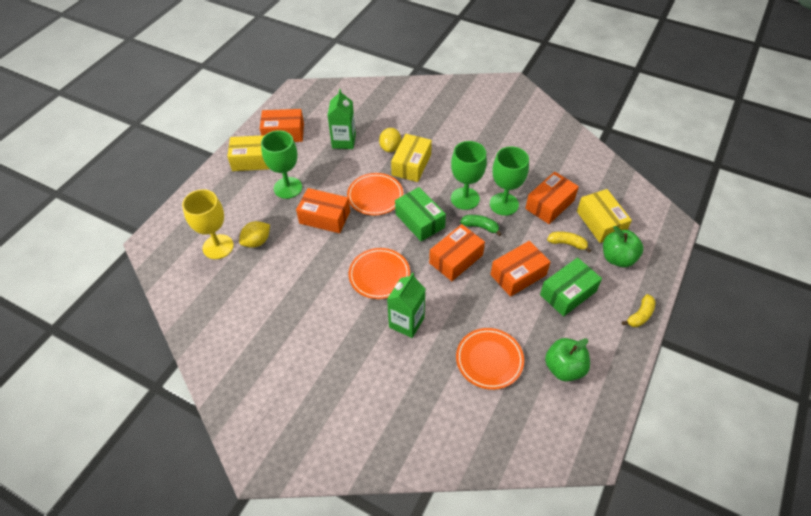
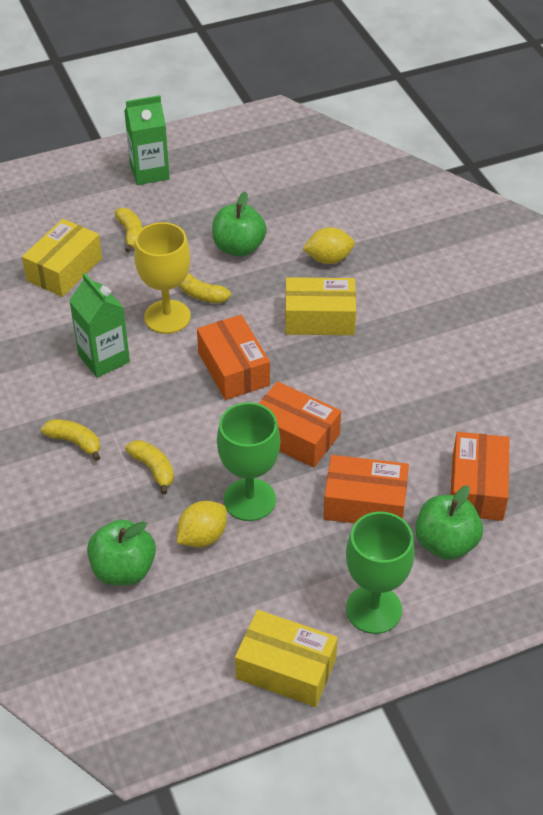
green apple: [545,338,590,381] [603,226,643,267] = 2 -> [87,519,156,586] [212,192,267,257] [415,485,483,560] = 3
green banana: [460,215,502,236] = 1 -> none = 0
green box: [395,187,446,241] [540,257,602,317] = 2 -> none = 0
green goblet: [261,130,302,199] [451,141,487,210] [490,146,529,216] = 3 -> [217,402,280,521] [346,512,415,634] = 2
orange box: [260,109,304,142] [296,188,350,233] [429,224,485,281] [490,241,550,297] [525,172,579,224] = 5 -> [197,315,270,400] [259,381,341,468] [323,455,409,523] [451,432,510,521] = 4
orange plate: [347,173,403,215] [349,248,410,299] [456,328,524,390] = 3 -> none = 0
yellow banana: [547,231,592,252] [622,294,656,327] = 2 -> [41,419,100,461] [115,208,142,252] [125,440,174,494] [178,273,231,303] = 4

